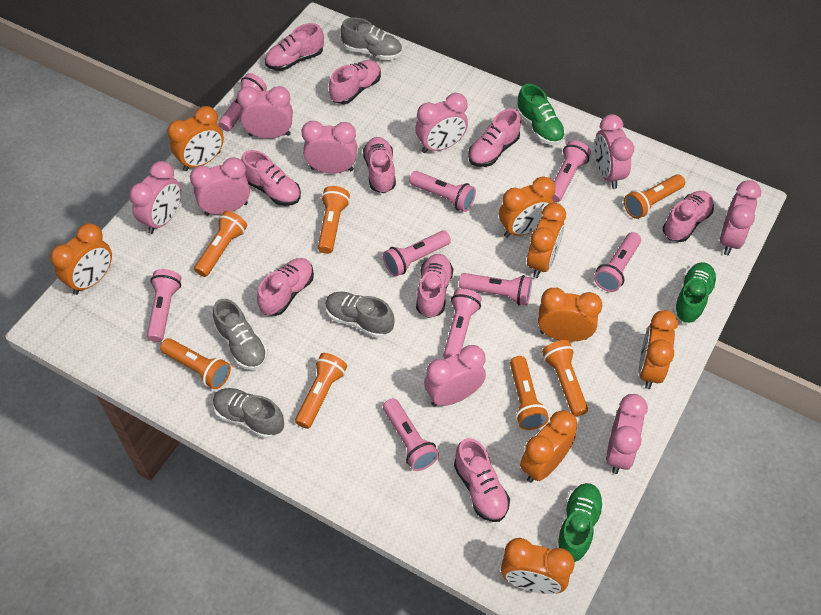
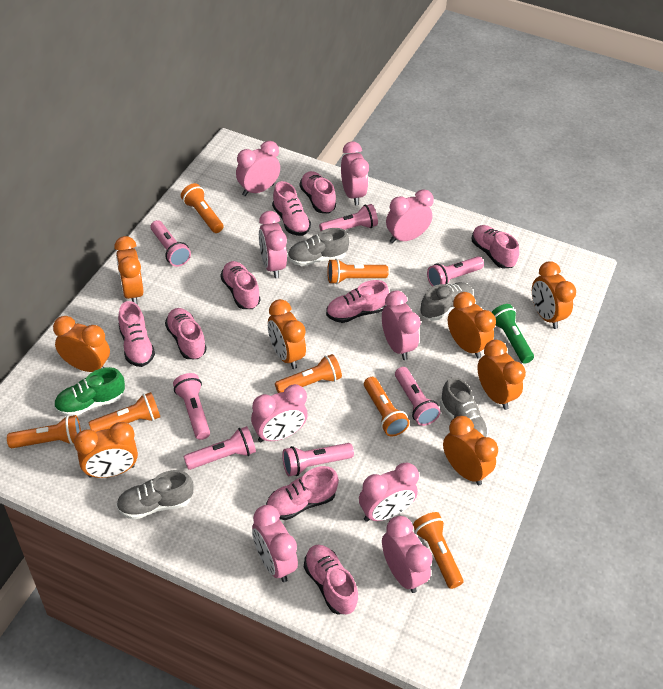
green flashlight: none = 0 -> [492,304,534,364] = 1
green shoe: [517,84,565,145] [556,483,604,562] [673,262,717,323] = 3 -> [54,367,125,416] = 1
pink flashlight: [147,269,181,342] [218,73,267,131] [383,230,451,277] [383,398,439,471] [409,171,476,212] [443,289,482,359] [459,273,532,305] [551,140,591,202] [594,232,641,292] = 9 -> [151,220,191,267] [173,373,210,440] [183,426,256,470] [282,443,354,476] [319,204,378,231] [395,367,441,426] [427,256,484,287] = 7

